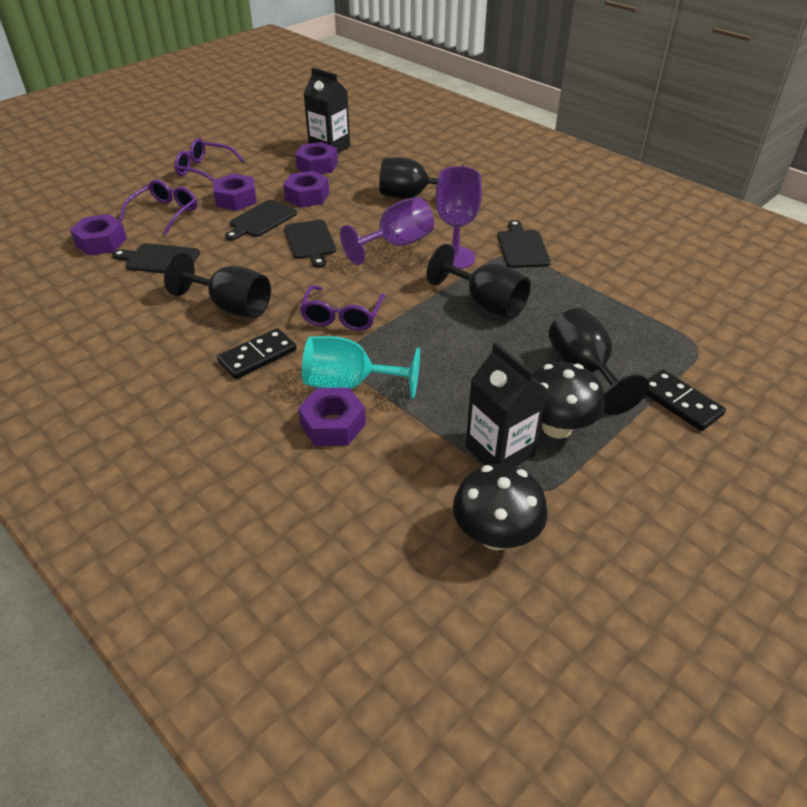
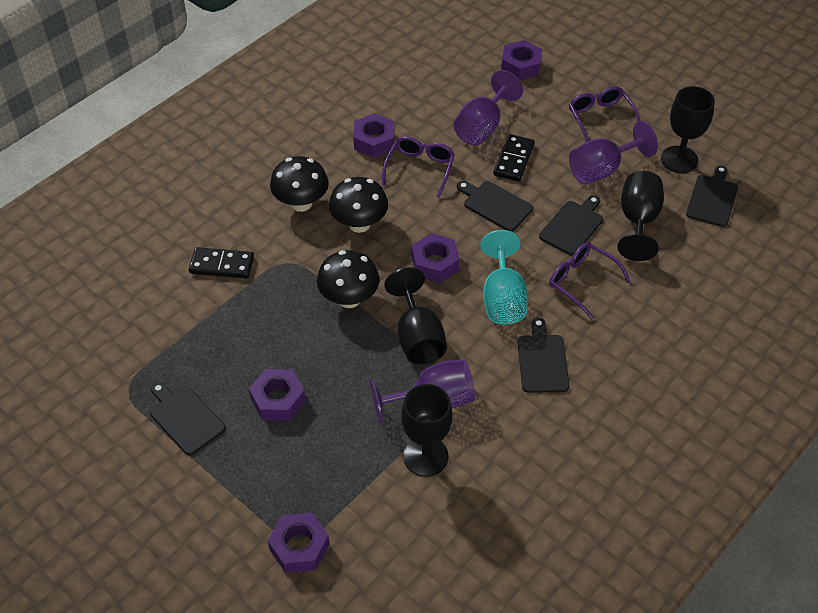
black carton: [304,68,350,154] [465,342,547,467] = 2 -> none = 0
black cutting board: [112,243,200,273] [225,200,297,241] [284,220,336,268] [498,220,551,268] = 4 -> [150,382,226,455] [457,181,533,231] [518,318,569,393] [539,195,603,255] [686,165,738,227] = 5
black mushroom: [453,464,547,550] [533,362,605,439] = 2 -> [270,156,329,212] [317,250,379,308] [329,177,388,233] = 3
purple goblet: [340,197,434,265] [436,166,482,269] = 2 -> [370,359,475,423] [454,70,523,145] [569,121,658,184] = 3

